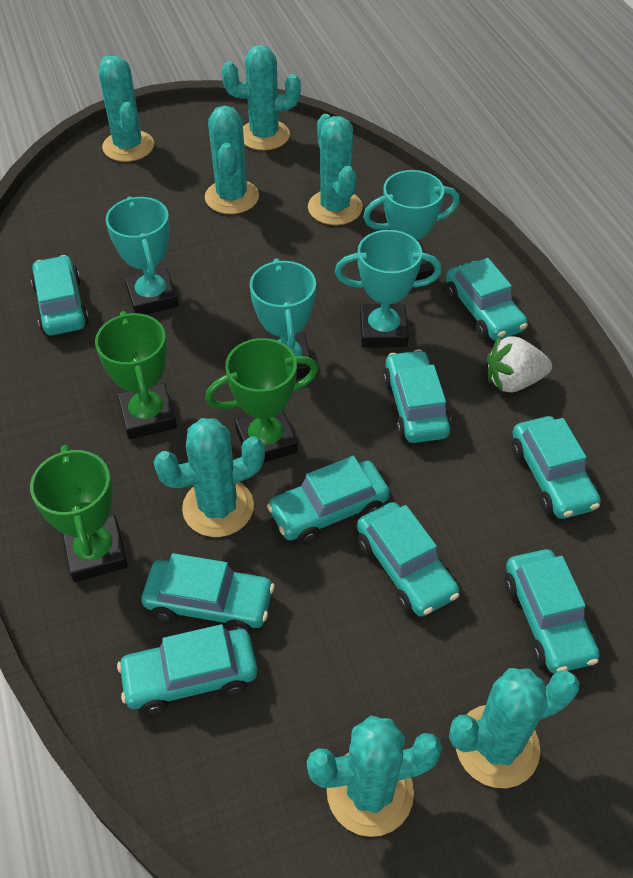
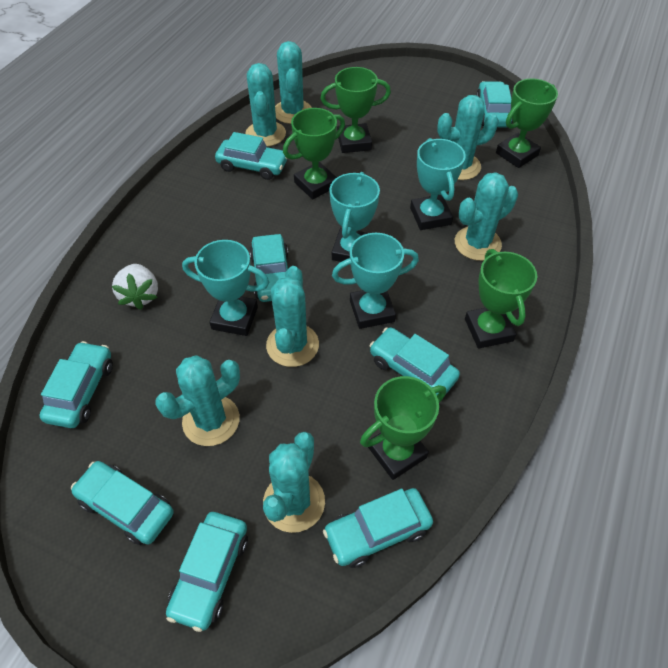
green trophy: [30,445,128,582] [95,311,177,439] [205,338,318,463] = 3 -> [283,108,345,199] [321,67,391,153] [360,376,446,480] [465,249,537,349] [496,78,558,168] = 5
turquoise car: [31,255,89,336] [117,624,257,714] [141,553,275,633] [267,456,390,544] [357,502,460,617] [383,349,451,443] [446,258,528,341] [505,549,600,673] [512,416,601,519] = 9 -> [39,341,113,428] [71,461,174,545] [166,512,248,632] [215,132,288,180] [250,234,288,302] [323,488,433,568] [369,327,460,395] [476,81,513,128] = 8

